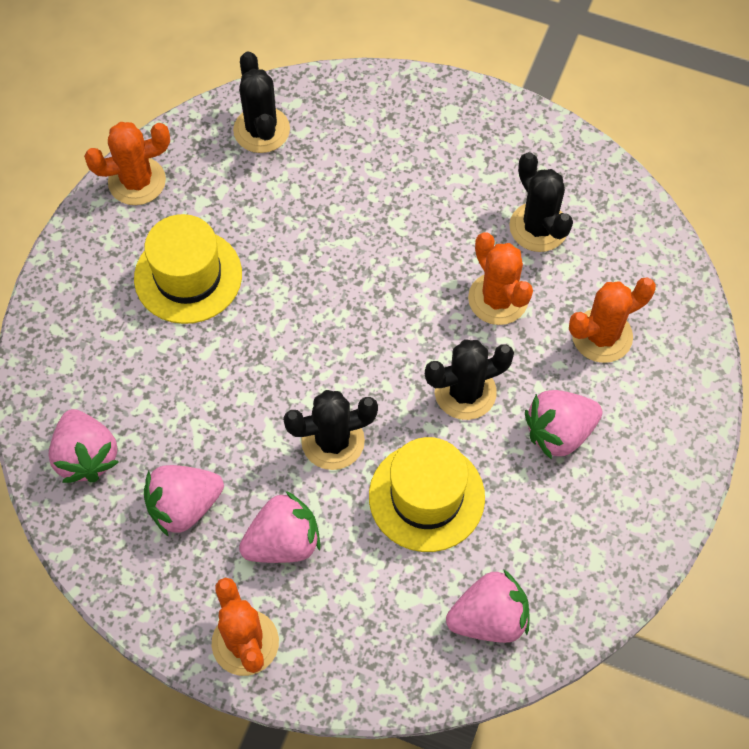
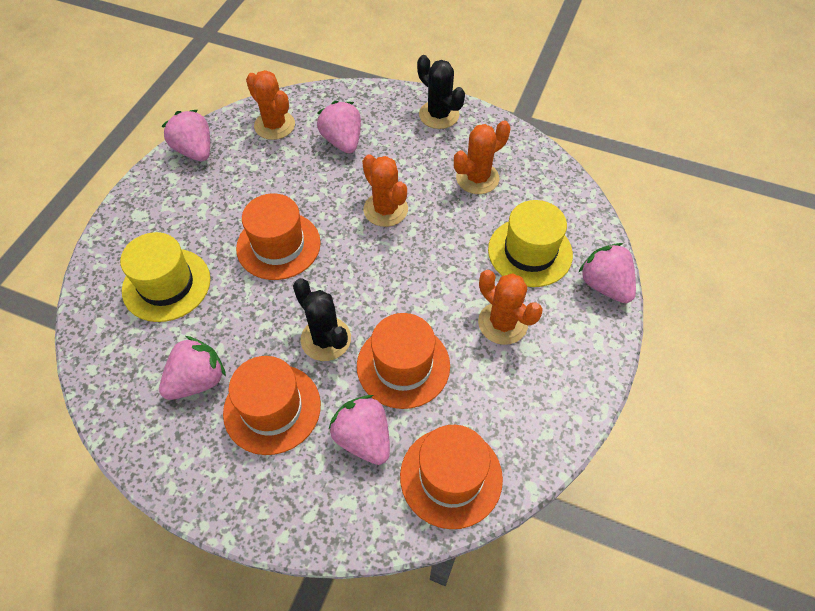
black cactus: [233,51,290,153] [283,390,378,470] [425,339,514,420] [509,152,573,252] = 4 -> [293,278,351,361] [417,55,465,129] = 2
orange hat: none = 0 -> [223,356,321,455] [236,193,321,280] [357,313,450,409] [400,425,503,529] = 4

